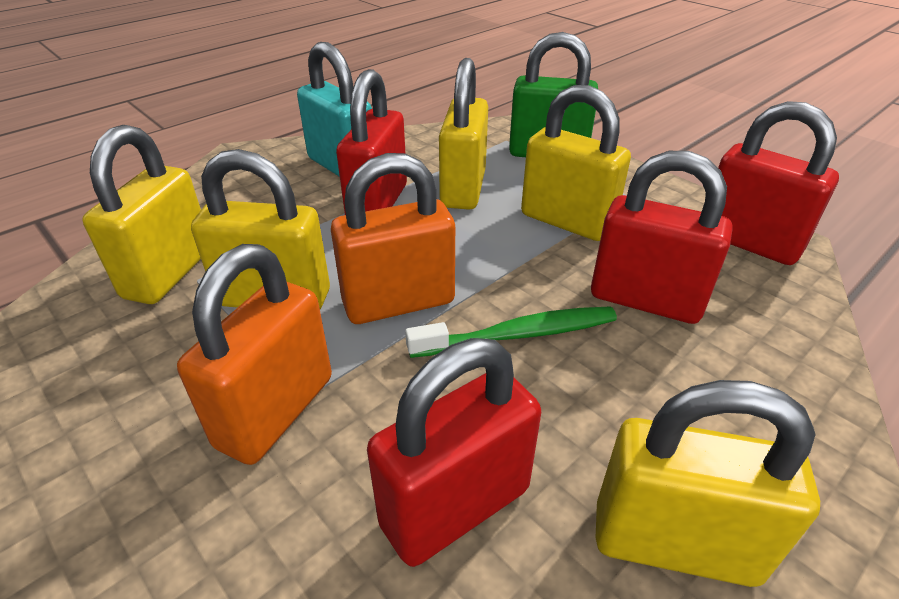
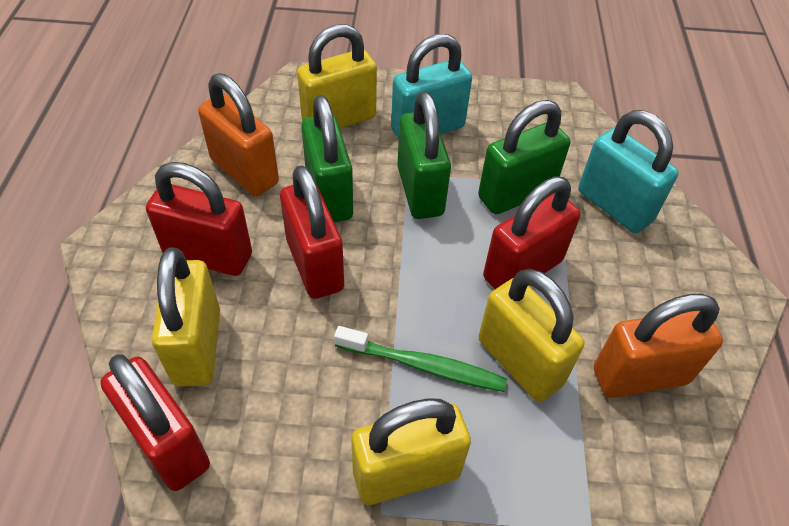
green padlock: [509,32,598,157] = 1 -> [301,95,353,222] [397,92,451,219] [478,100,570,214] = 3
turquoise padlock: [297,42,372,177] = 1 -> [391,34,472,139] [578,110,679,233] = 2
yellow padlock: [82,125,201,304] [191,149,330,309] [439,58,488,210] [521,85,631,241] [595,380,820,587] = 5 -> [152,247,220,387] [297,24,377,128] [351,398,471,505] [479,269,584,402] = 4

